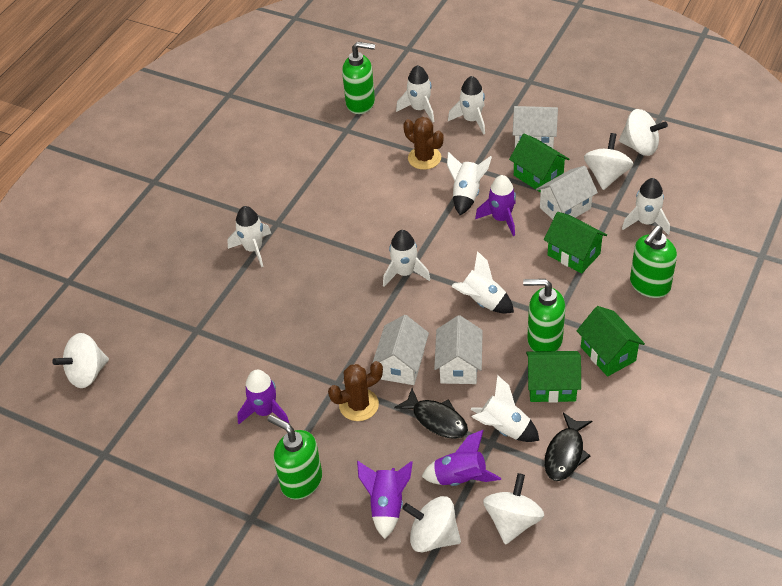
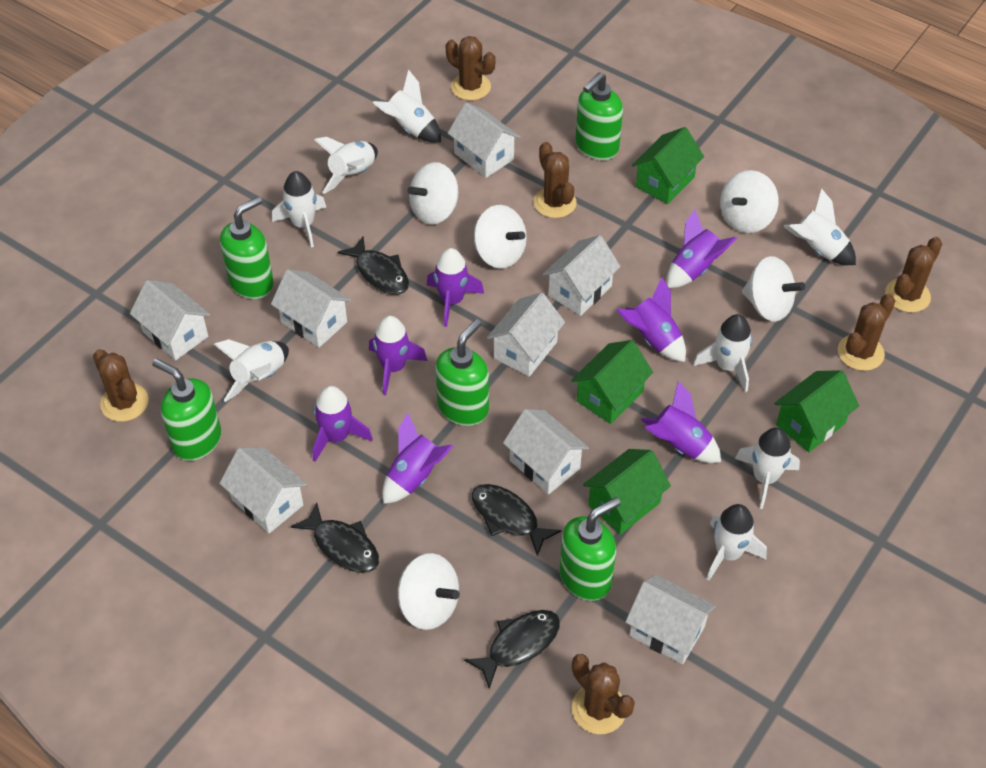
black fish: [394,388,468,439] [544,413,592,481] = 2 -> [291,502,379,573] [338,237,409,295] [464,610,560,689] [472,484,561,556] = 4
brown cactus: [328,361,383,421] [403,117,443,170] = 2 -> [93,349,149,422] [446,36,495,101] [534,142,577,218] [572,654,635,734] [838,294,895,371] [885,237,942,313] = 6
green soap dispenser: [267,415,322,500] [342,42,375,114] [523,279,565,351] [630,226,677,298] = 4 -> [152,359,221,461] [220,196,274,299] [435,319,489,426] [560,497,621,601] [575,72,623,160] = 5
purple rocket: [237,370,290,424] [357,461,413,539] [422,430,501,486] [475,175,516,236] = 4 -> [313,386,373,462] [369,316,427,395] [382,413,453,504] [427,248,484,327] [616,277,686,362] [641,381,721,463] [667,209,737,288] = 7
white house: [372,315,429,385] [434,315,483,384] [513,106,558,148] [536,166,598,219] = 4 -> [130,280,210,360] [220,447,307,533] [271,269,351,347] [448,102,520,178] [487,292,565,377] [503,409,589,494] [543,235,621,316] [625,574,716,664] = 8

